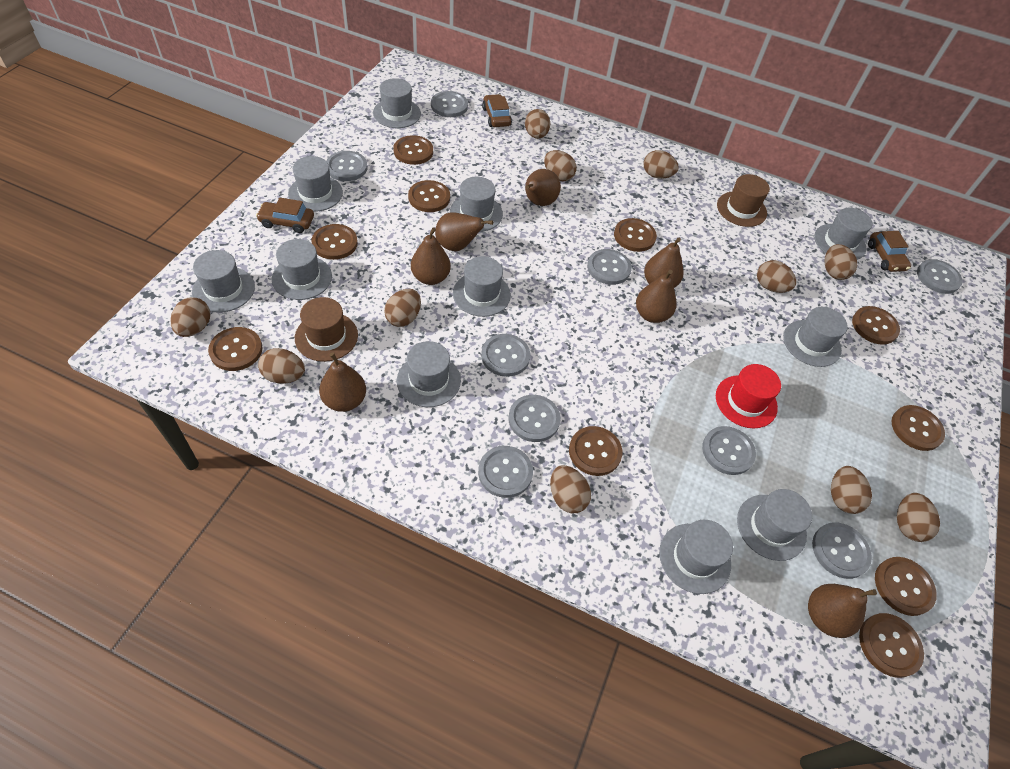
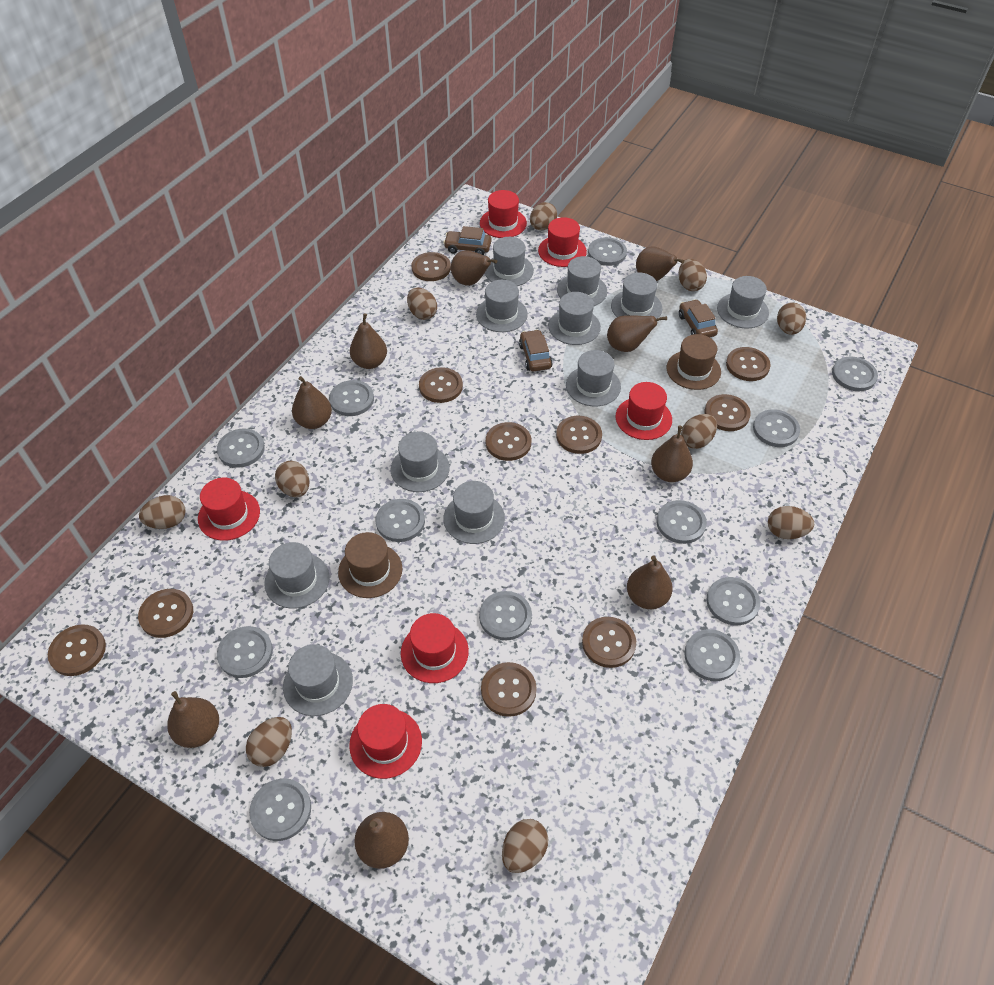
brown egg: [171,297,210,337] [258,348,305,384] [384,289,421,327] [525,109,551,139] [544,150,577,181] [550,465,591,513] [643,150,679,179] [757,260,796,293] [824,244,857,280] [831,466,872,514] [897,493,940,542] = 11 -> [139,495,186,529] [246,717,292,767] [275,461,309,497] [407,288,437,320] [502,819,548,873] [530,202,557,230] [679,259,707,291] [681,414,717,449] [768,506,814,539] [777,302,806,335] = 10
brown pear: [319,353,366,412] [411,227,451,285] [435,212,493,251] [525,169,561,206] [636,270,677,323] [644,237,684,288] [808,584,877,638] = 7 -> [167,691,219,748] [292,376,332,429] [350,313,387,369] [354,812,409,869] [451,250,497,286] [607,316,667,352] [627,555,673,609] [636,246,684,281] [651,426,693,482] = 9
grey button: [326,151,368,181] [431,91,468,117] [478,446,533,498] [481,334,530,377] [508,395,561,442] [587,249,632,285] [702,426,756,475] [812,522,872,579] [917,259,963,294] = 9 -> [217,428,265,468] [217,626,273,678] [249,778,311,841] [329,380,374,416] [376,499,425,542] [479,591,532,640] [588,237,627,266] [656,500,707,544] [684,629,740,681] [706,577,760,625] [753,409,800,447] [832,357,878,391] = 12
red hat: [716,364,781,428] = 1 -> [198,478,260,541] [349,704,422,779] [401,613,469,683] [480,190,527,238] [538,217,587,267] [616,382,672,440] = 6

